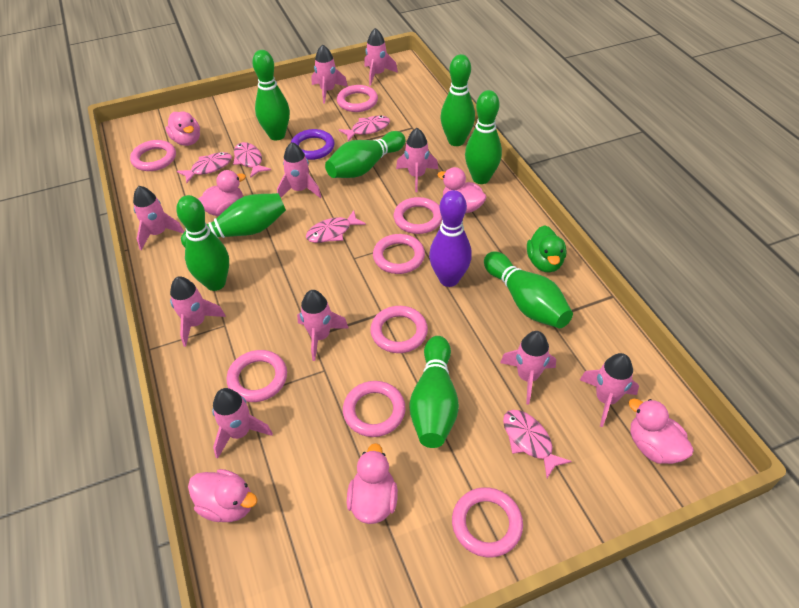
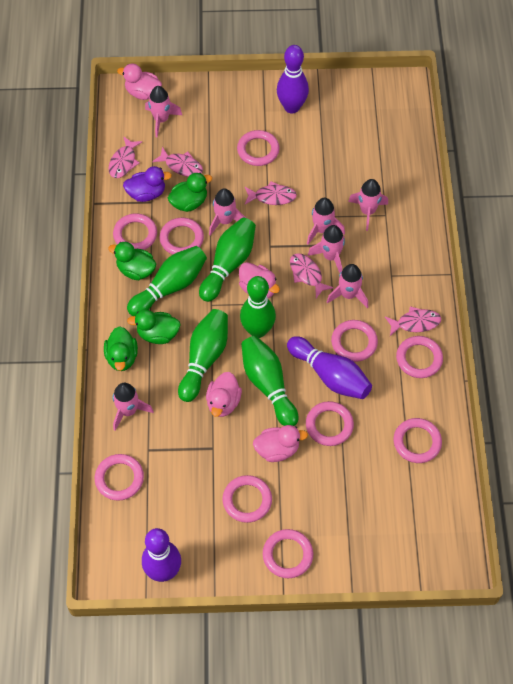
green bowling pin: [176,195,229,291] [181,193,286,247] [252,50,290,140] [325,131,406,178] [409,336,459,448] [440,54,475,146] [465,90,502,184] [484,252,573,328] = 8 -> [127,246,207,316] [178,309,228,402] [199,218,256,302] [240,276,276,338] [241,336,298,426] = 5
green duck: [527,225,566,273] = 1 -> [104,326,138,371] [108,242,156,280] [127,309,181,344] [168,172,212,212] = 4
pink duck: [165,111,200,146] [188,469,258,522] [198,170,246,216] [347,443,398,524] [437,167,487,213] [629,398,694,464] = 6 -> [117,64,162,100] [206,372,242,417] [239,262,280,298] [253,425,308,462] = 4
pink ring: [130,140,176,171] [227,350,287,402] [337,85,378,112] [343,381,406,437] [370,306,428,353] [373,234,425,274] [394,197,442,234] [452,487,523,558] = 8 -> [95,454,144,501] [113,214,157,250] [160,218,204,255] [222,475,272,523] [237,130,280,166] [263,529,313,578] [306,401,354,446] [331,320,378,362] [393,418,442,463] [396,336,443,378] = 10
pink rocket: [133,186,184,250] [170,276,226,347] [212,388,273,459] [277,142,321,198] [297,290,349,361] [311,44,348,103] [364,28,398,86] [396,128,438,192] [500,331,556,405] [580,353,639,427] = 10 -> [113,383,154,431] [145,86,182,137] [209,188,246,236] [307,198,345,245] [308,225,345,273] [327,264,368,308] [348,179,388,231] = 7
purple bowling pin: [429,190,472,287] = 1 -> [142,528,181,582] [277,45,309,114] [287,336,372,399] = 3
purple duck: none = 0 -> [123,166,172,202] = 1
purple ring: [291,129,335,160] = 1 -> none = 0

